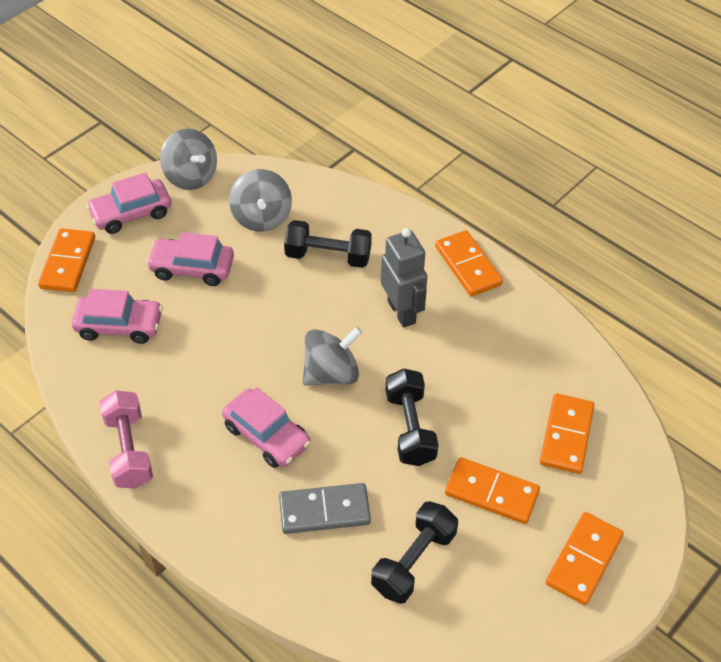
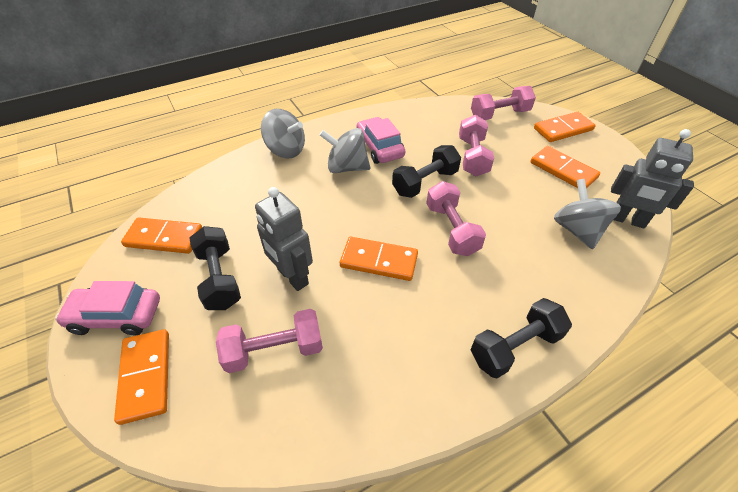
grey domino: [279,483,371,534] = 1 -> none = 0
grey robot: [381,228,427,328] = 1 -> [255,187,313,291] [611,129,694,229] = 2
pink car: [72,289,163,344] [86,173,172,234] [146,232,234,286] [222,387,311,468] = 4 -> [55,281,160,336] [357,117,405,164] = 2
pink dumbbell: [99,390,153,488] = 1 -> [216,309,323,373] [426,181,486,256] [459,115,494,176] [471,86,536,120] = 4

